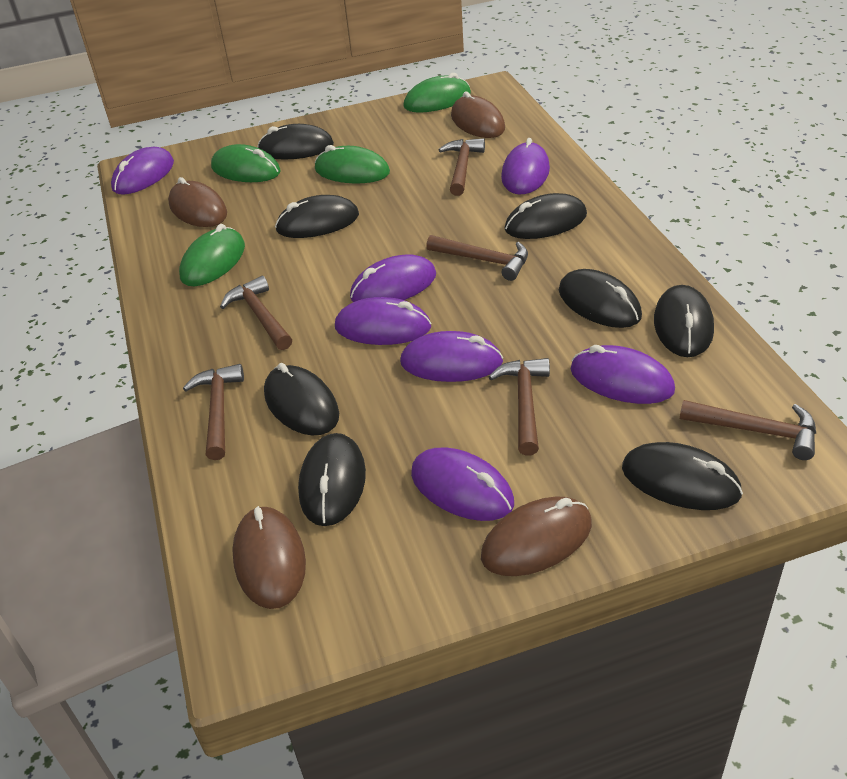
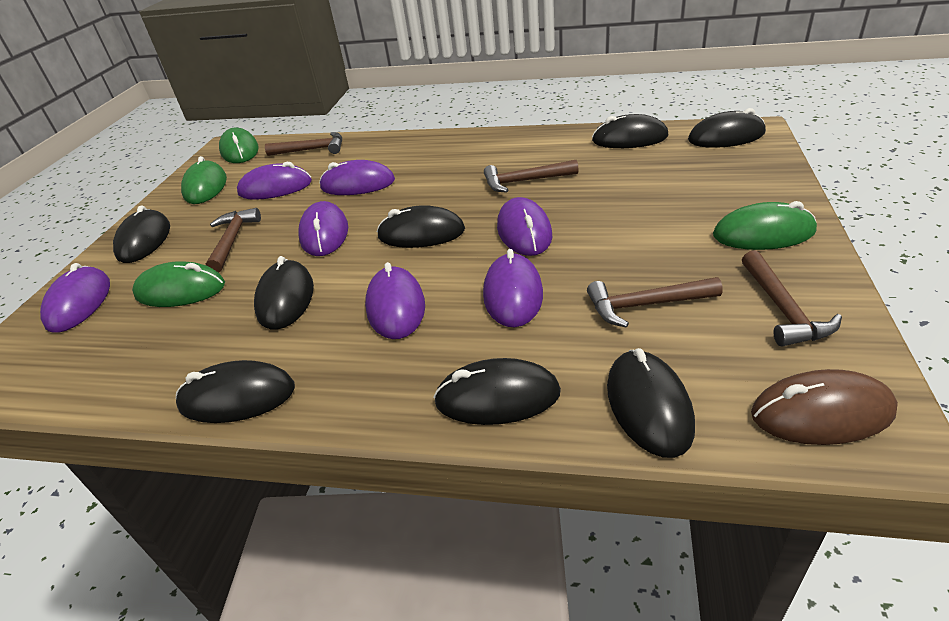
brown hammer: [183,364,244,460] [220,276,292,350] [426,235,528,281] [439,138,485,196] [489,358,550,456] [680,400,816,460] = 6 -> [206,208,261,272] [265,132,342,156] [484,160,579,193] [587,277,723,328] [742,250,842,346] = 5
brown mouse: [168,177,227,227] [232,506,306,609] [451,92,505,138] [481,497,592,576] = 4 -> [751,369,898,445] = 1

